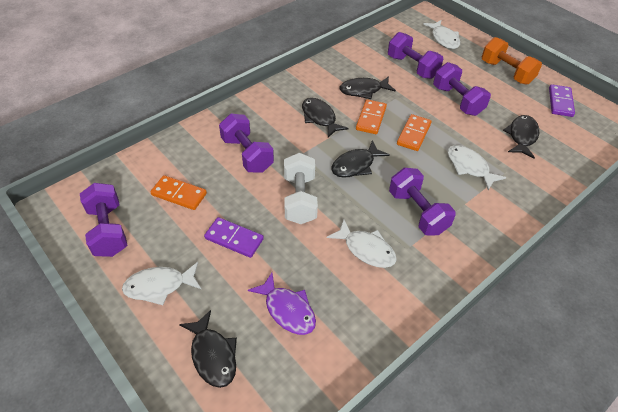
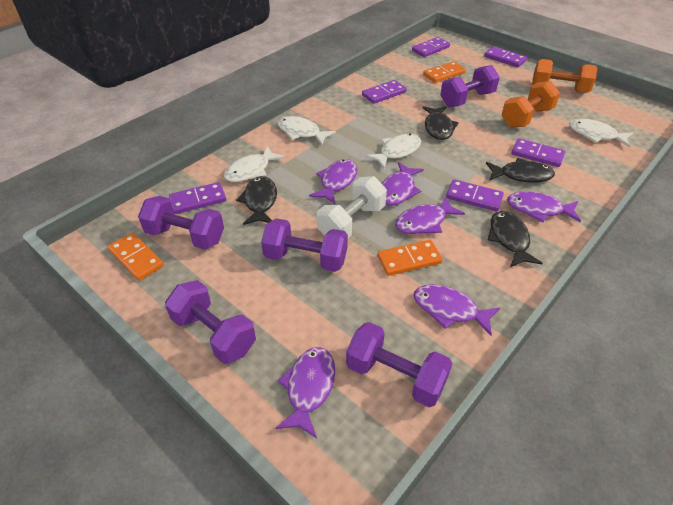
black fish: [179,310,237,388] [302,98,349,137] [332,140,390,178] [340,76,396,99] [503,115,539,158] = 5 -> [236,176,277,225] [422,106,459,140] [486,158,555,183] [488,211,542,267] = 4
orange dumbbell: [482,37,542,85] = 1 -> [502,81,560,128] [532,59,597,93] = 2
purple domino: [204,217,264,258] [549,84,575,117] = 2 -> [169,182,226,214] [362,80,406,104] [412,37,450,57] [446,179,504,212] [484,46,527,68] [511,138,565,167] = 6
purple fish: [248,273,316,335] = 1 -> [275,347,335,438] [309,159,358,205] [382,162,424,206] [395,197,465,234] [414,284,500,336] [507,191,581,222] = 6

